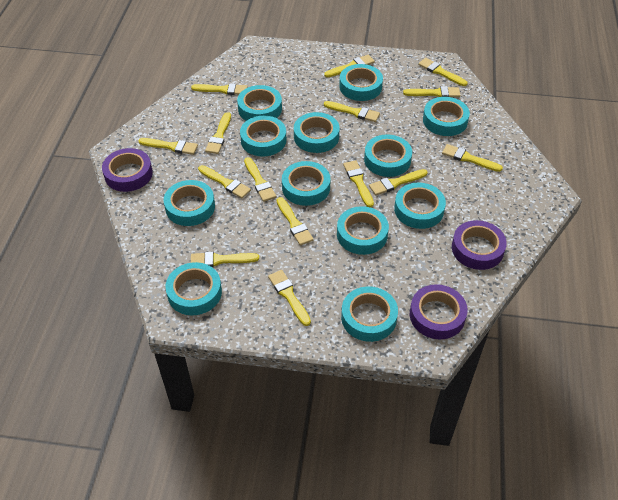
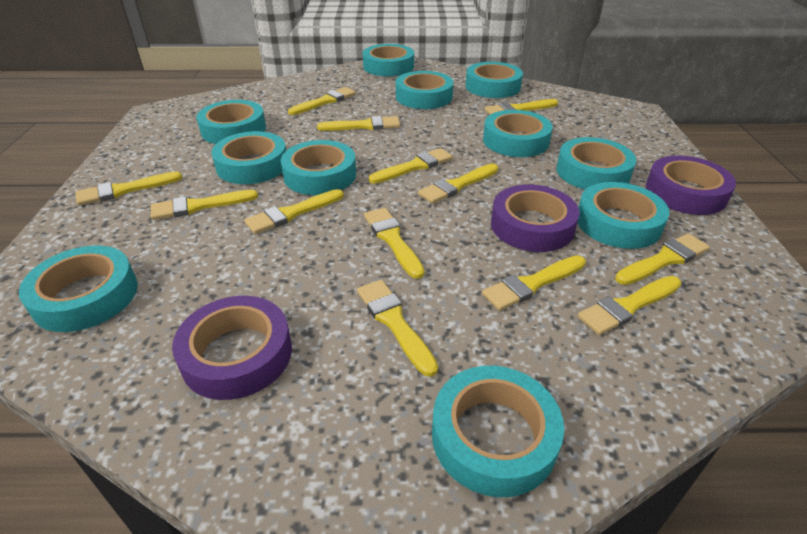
turquoise tape: [164,180,215,226] [165,262,222,315] [237,85,282,121] [240,116,286,157] [282,161,331,206] [294,112,340,153] [337,206,389,255] [339,64,383,101] [341,286,398,342] [364,134,412,177] [394,183,446,229] [423,97,470,136] = 12 -> [19,245,138,332] [196,100,266,144] [211,131,286,184] [280,140,356,195] [363,44,414,76] [396,71,453,109] [432,366,564,497] [465,62,523,98] [483,110,553,157] [556,137,636,190] [578,182,669,249] = 11
yellow brush: [139,138,198,155] [191,83,248,95] [191,252,259,267] [198,165,251,198] [205,112,231,154] [244,157,276,202] [268,270,311,326] [277,197,314,246] [324,55,375,77] [324,101,380,122] [343,160,374,207] [369,169,428,195] [403,86,460,97] [418,58,468,86] [442,144,503,172] = 15 -> [76,171,182,206] [151,190,258,220] [244,189,344,234] [288,87,356,115] [317,116,400,131] [357,280,438,377] [364,208,425,279] [369,148,453,184] [418,164,498,204] [482,255,586,311] [485,99,558,115] [578,276,682,335] [615,234,710,285] = 13

